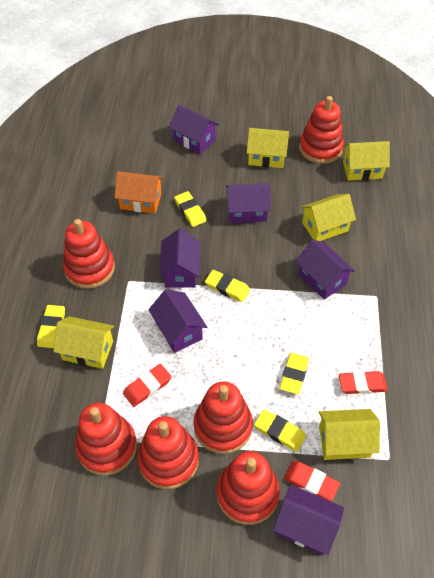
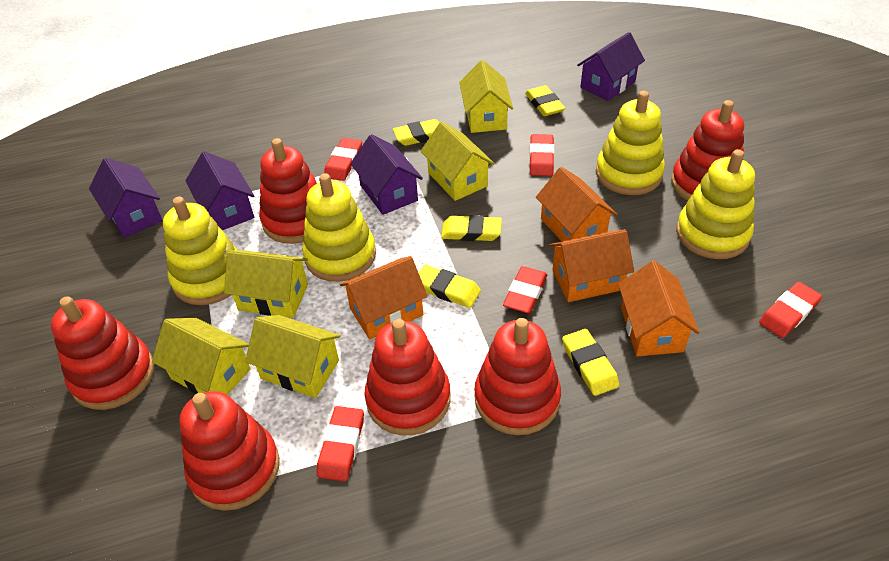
orange house: [114,171,163,214] = 1 -> [340,256,428,339] [536,167,617,241] [549,229,634,302] [618,261,699,356] = 4
purple house: [148,289,207,353] [159,229,200,288] [169,105,219,154] [226,184,271,223] [273,485,344,555] [295,239,355,300] = 6 -> [89,158,163,238] [185,151,254,230] [350,134,423,215] [577,32,645,101] = 4
red eraser: [123,364,172,407] [284,461,340,501] [339,371,388,394] = 3 -> [317,406,364,482] [324,138,362,181] [503,266,547,313] [529,134,554,176] [759,282,822,338] = 5
yellow stacking toy: none = 0 -> [163,197,237,305] [302,173,376,282] [596,91,665,195] [676,149,755,259] = 4

